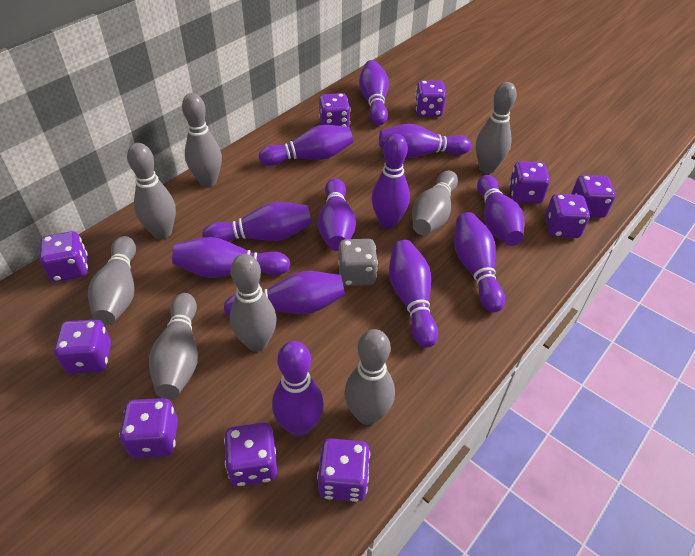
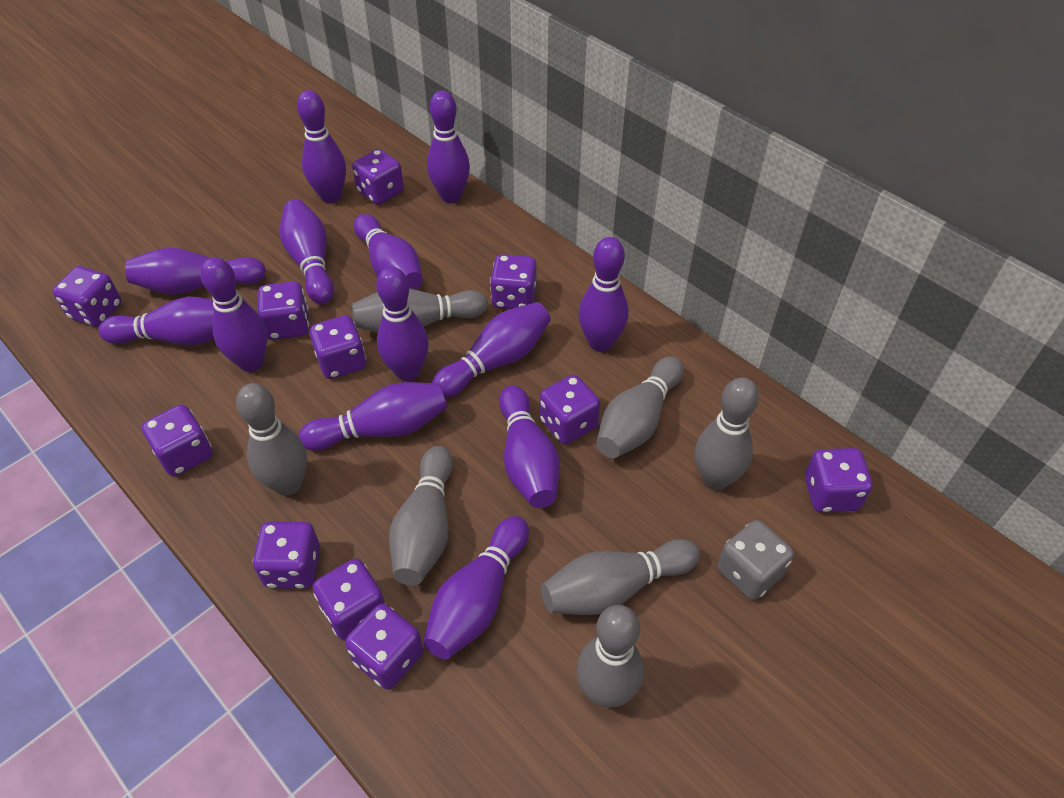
grey bowling pin: [88,236,136,325] [127,143,176,239] [149,293,198,399] [182,93,222,187] [230,254,277,352] [344,329,395,425] [412,171,458,235] [476,82,517,173] = 8 -> [236,383,307,496] [352,288,488,333] [389,446,453,585] [541,539,700,615] [577,605,644,707] [596,356,683,458] [695,378,759,490] = 7
purple bowling pin: [172,237,290,278] [203,202,312,242] [224,271,345,317] [259,125,353,166] [272,341,324,437] [318,178,356,251] [359,60,389,125] [371,134,410,229] [379,124,471,158] [389,240,438,348] [454,212,505,313] [477,175,524,246] = 12 -> [98,297,214,345] [125,248,266,294] [200,257,267,372] [280,199,334,304] [297,90,346,203] [299,382,447,451] [354,214,423,290] [376,267,429,381] [423,516,529,659] [427,90,470,203] [432,302,551,398] [499,385,560,508] [578,237,628,352] = 13
purple dice: [40,231,88,282] [54,319,111,374] [119,398,178,458] [224,423,277,486] [317,438,370,502] [319,93,351,127] [415,80,446,117] [509,161,550,203] [545,194,590,238] [571,175,616,218] = 10 -> [53,266,122,327] [142,405,213,476] [253,521,321,589] [258,281,309,340] [309,315,366,379] [313,559,386,641] [345,604,423,690] [352,149,404,205] [490,254,537,309] [539,375,600,444] [805,448,872,513] = 11

